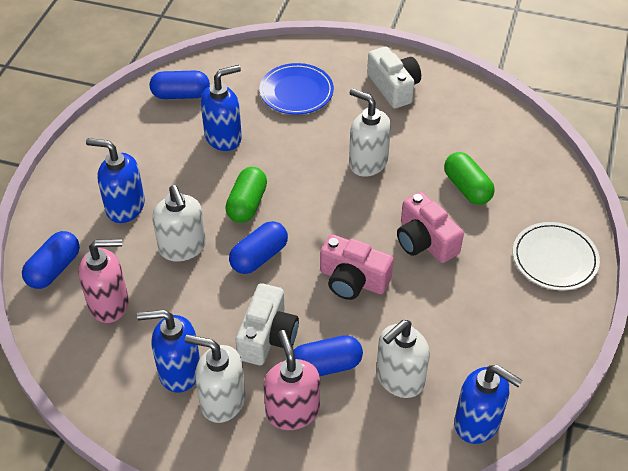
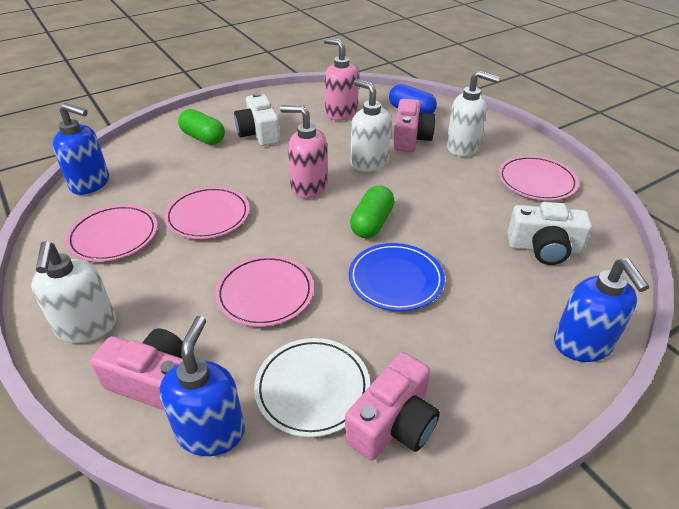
blue capsule: [22,231,80,289] [150,71,210,99] [229,221,288,274] [294,335,363,376] = 4 -> [389,84,437,114] = 1
blue soap dispenser: [86,138,145,223] [137,310,200,393] [201,65,242,151] [454,365,523,444] = 4 -> [52,103,109,195] [160,316,245,456] [554,259,649,362] = 3
pink camera: [320,234,394,300] [397,191,464,263] = 2 -> [90,329,183,410] [345,352,440,461] [393,99,436,152] = 3
pink plate: none = 0 -> [65,205,157,262] [164,187,250,239] [215,255,314,327] [498,156,579,201] = 4
white soap dispenser: [152,185,206,262] [185,335,246,423] [349,88,391,177] [376,320,430,398] = 4 -> [31,241,116,343] [351,79,392,172] [446,71,500,157] = 3

